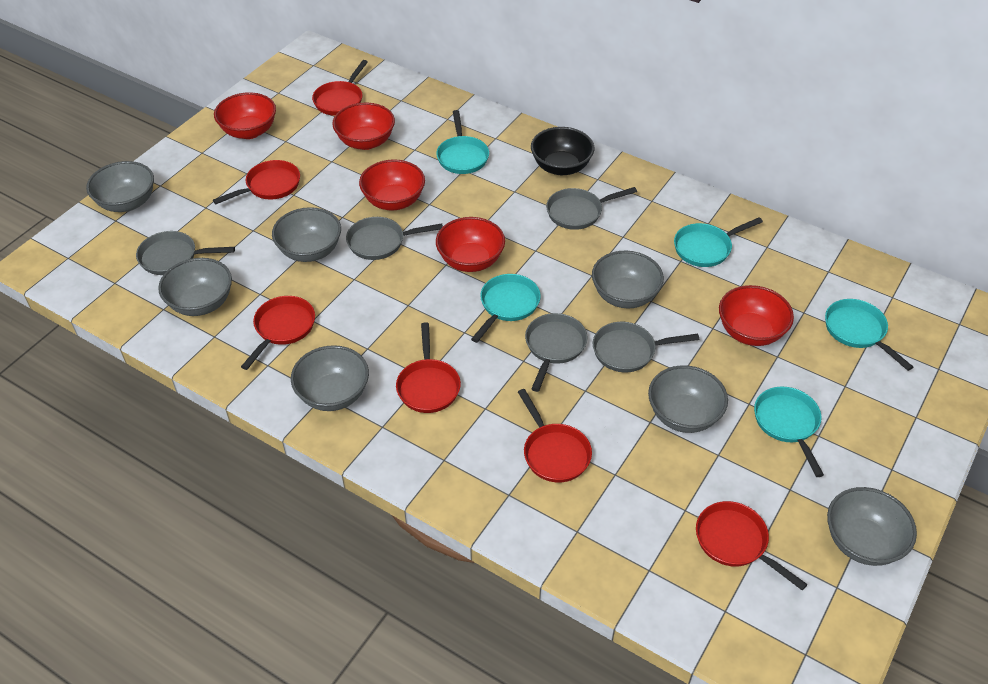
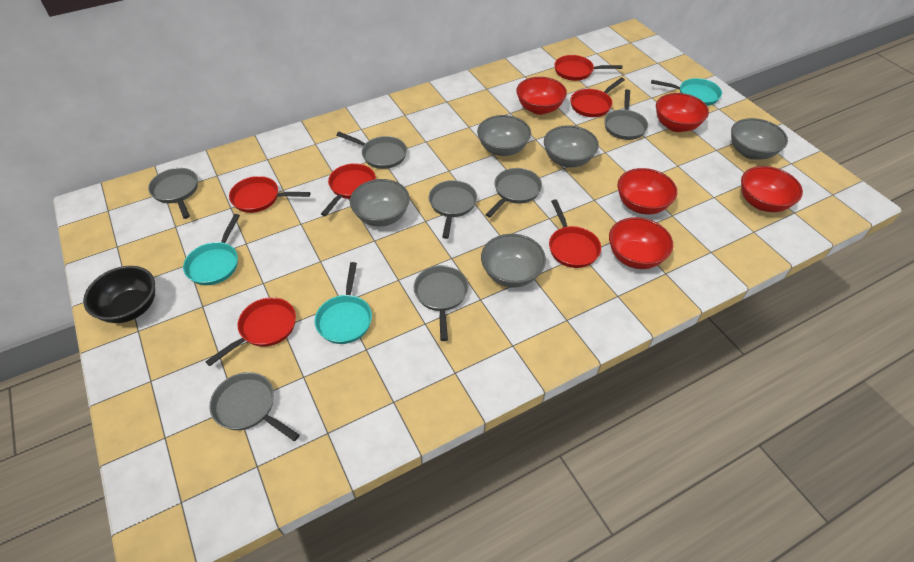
grey bowl: [86,161,154,212] [158,258,232,316] [272,207,341,262] [291,345,369,411] [592,251,664,308] [648,365,728,433] [827,487,917,566] = 7 -> [350,179,410,226] [477,115,531,156] [481,234,546,287] [544,125,599,167] [731,118,788,160] = 5
grey pan: [136,231,235,275] [346,217,443,260] [525,313,587,392] [546,187,637,230] [593,322,699,372] = 5 -> [148,168,198,219] [209,372,300,441] [336,132,407,169] [414,265,468,341] [429,180,477,239] [485,168,542,217] [604,89,648,140] = 7
turquoise pan: [436,110,489,174] [471,274,541,343] [674,217,763,267] [754,386,824,477] [825,299,913,371] = 5 -> [183,214,240,285] [315,262,372,344] [651,78,722,106] = 3

